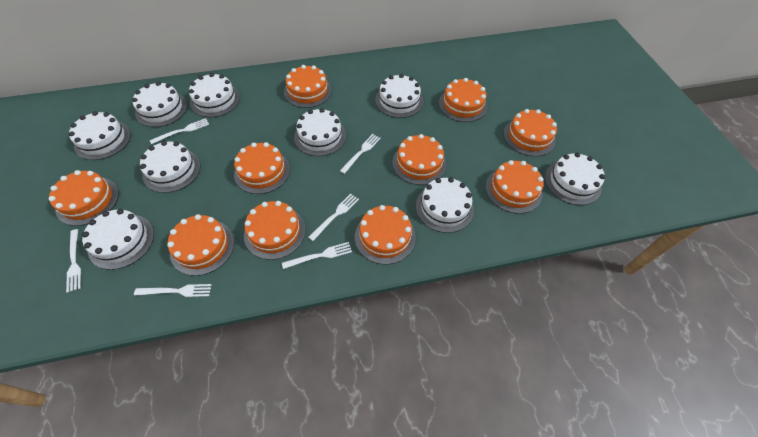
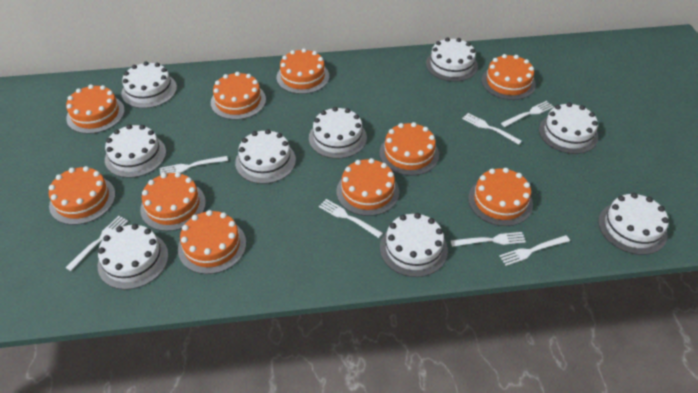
white fork: [66,229,81,293] [134,284,212,297] [150,118,210,144] [282,242,352,269] [308,194,359,241] [340,134,381,174] = 6 -> [65,216,128,271] [160,156,228,175] [319,199,383,238] [451,232,526,247] [462,113,522,145] [499,235,570,266] [501,101,554,127] = 7

